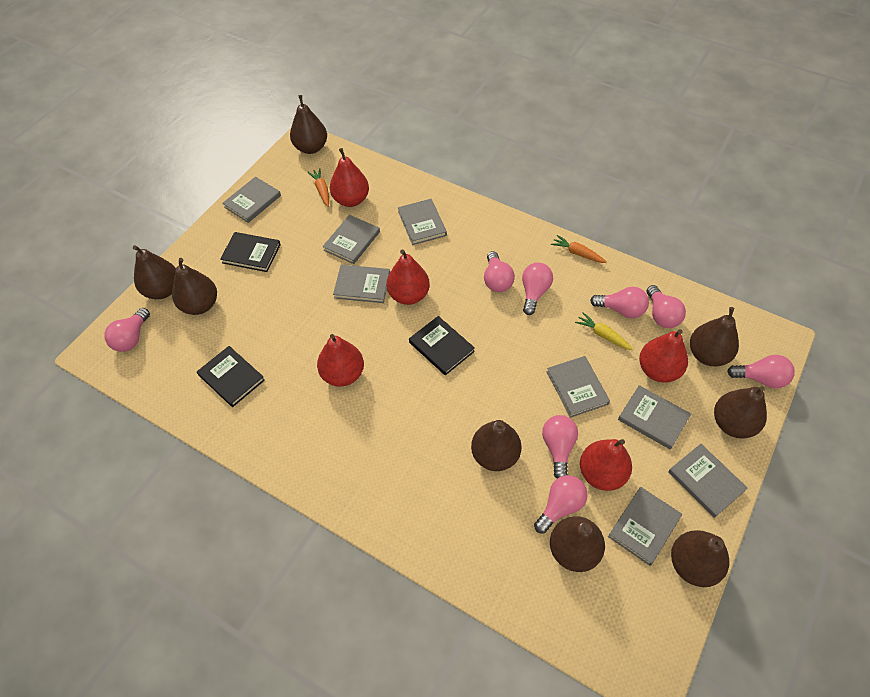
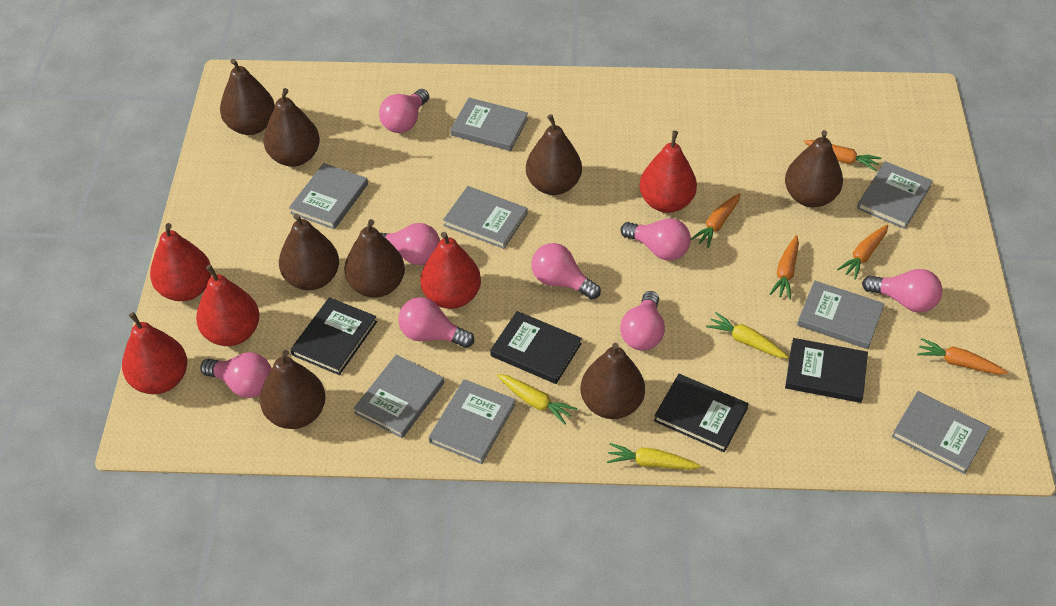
black book: [197,346,265,407] [220,232,281,272] [409,316,475,376] = 3 -> [290,297,377,375] [490,311,582,384] [654,374,749,452] [785,338,868,403] = 4
orange carrot: [308,169,329,207] [551,235,607,263] = 2 -> [691,193,740,248] [770,235,799,299] [804,140,881,171] [837,225,888,280] [917,338,1008,374] = 5
yellow carrot: [575,312,633,350] = 1 -> [497,374,577,425] [607,443,701,470] [706,312,788,358] = 3

